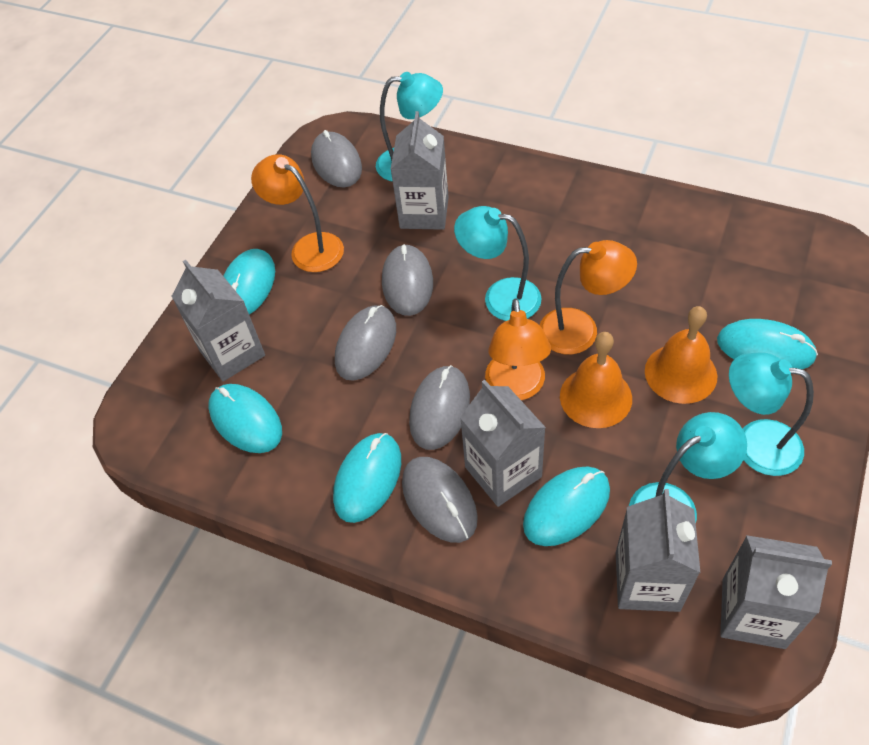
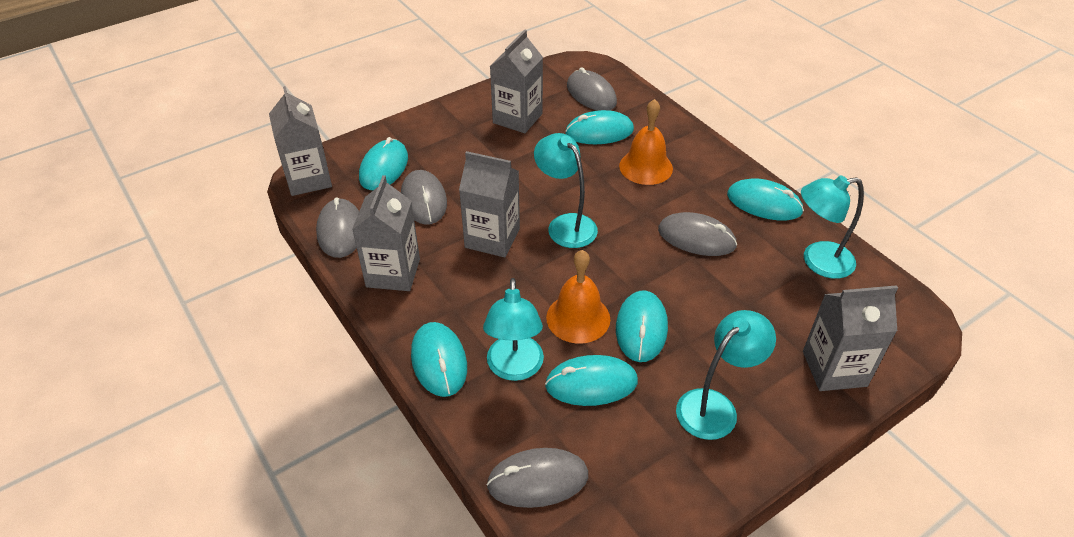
orange lamp: [251,154,344,272] [485,298,551,400] [540,240,637,354] = 3 -> none = 0
turquoise mouse: [208,384,282,453] [223,249,275,314] [333,433,401,523] [523,466,610,546] [717,319,818,369] = 5 -> [359,137,408,190] [411,322,467,397] [545,355,638,406] [565,110,634,144] [616,290,668,362] [727,178,804,221] = 6

